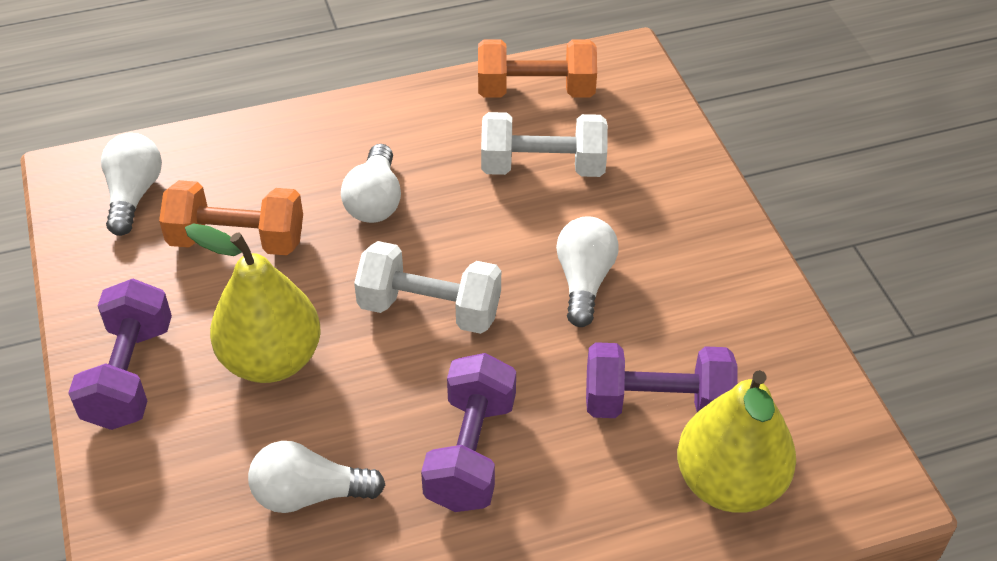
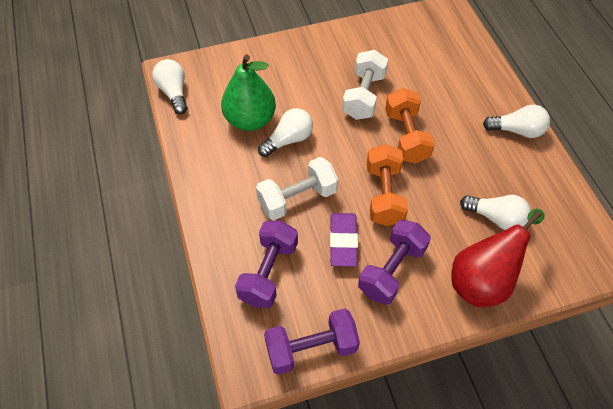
green pear: none = 0 -> [221,54,276,131] = 1
purple eraser: none = 0 -> [330,213,358,267] = 1
red pear: none = 0 -> [452,209,545,307] = 1
yellow pear: [185,223,321,383] [677,370,796,513] = 2 -> none = 0

